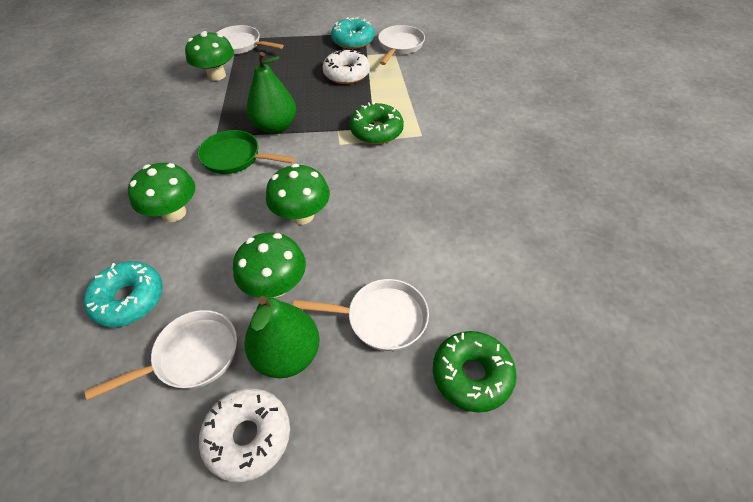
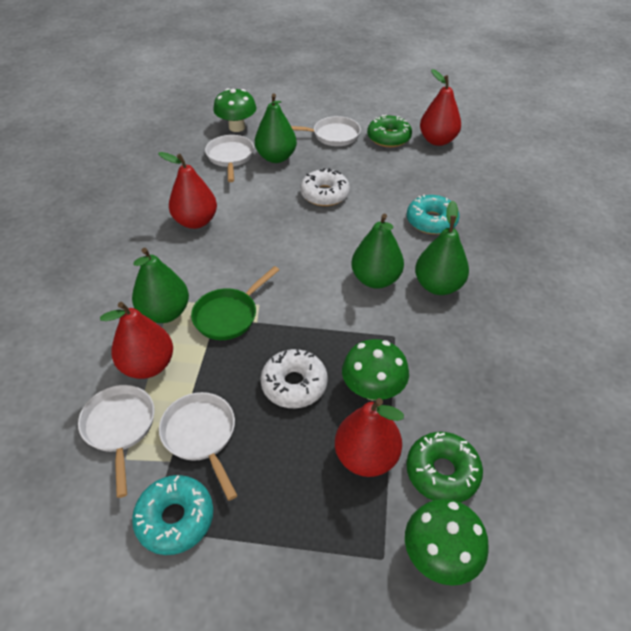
green mushroom: [128,163,195,222] [185,31,234,81] [233,232,306,298] [266,164,330,225] = 4 -> [213,88,257,132] [342,339,409,400] [405,499,489,586] = 3
green pear: [244,296,320,378] [247,52,296,134] = 2 -> [132,248,189,323] [255,93,297,163] [351,214,404,289] [415,201,469,295] = 4
red pear: none = 0 -> [100,302,173,379] [158,152,217,229] [335,398,404,477] [420,69,461,146] = 4

